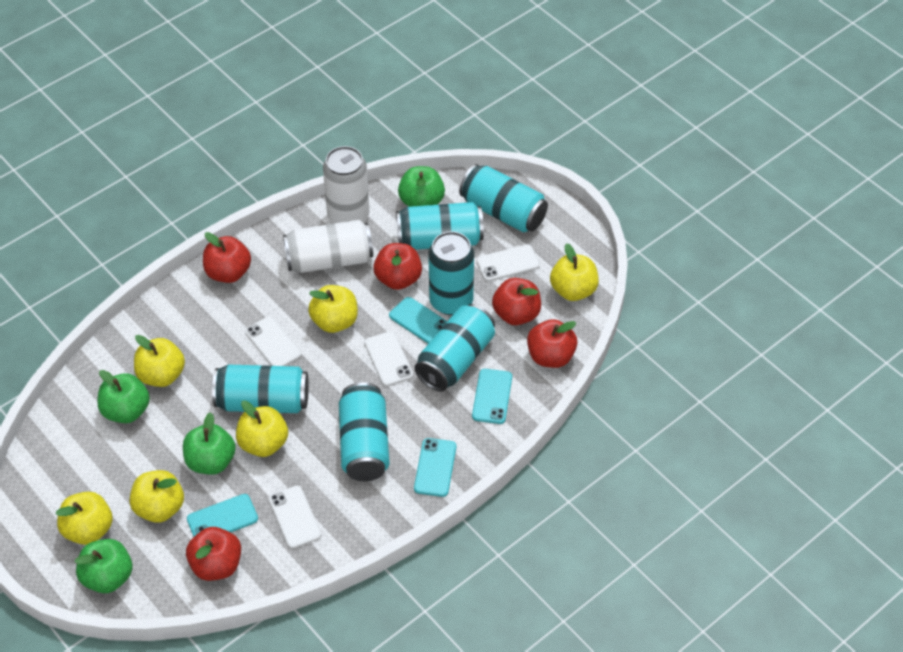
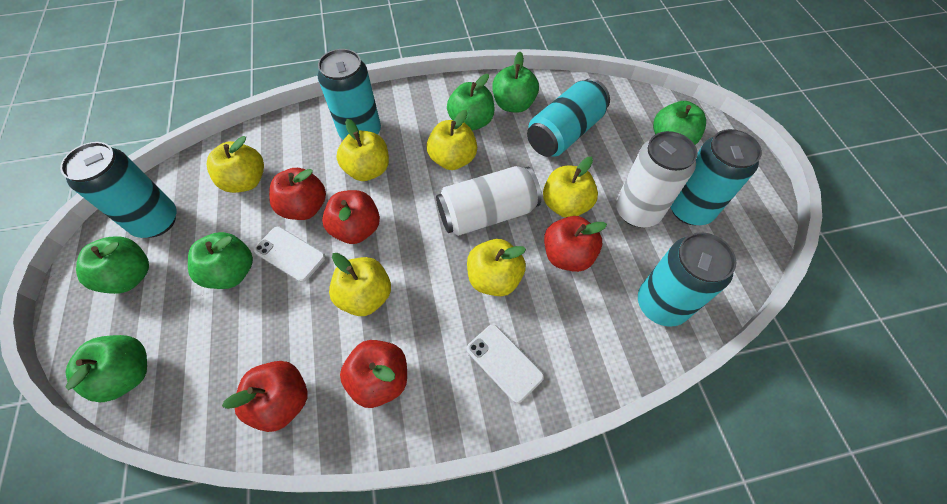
green apple: [75,539,132,593] [98,370,150,423] [183,412,236,475] [398,166,445,207] = 4 -> [66,335,147,402] [76,236,149,294] [188,232,253,289] [447,74,495,131] [492,52,539,113] [653,101,706,145] = 6
turquoise can: [212,365,309,413] [339,382,390,481] [396,202,484,250] [415,304,495,391] [428,231,474,315] [459,164,548,232] = 6 -> [60,142,177,238] [317,49,381,140] [527,78,610,157] [638,232,736,327] [671,129,762,225] = 5
turquoise phone: [187,494,258,537] [389,297,447,344] [414,438,456,497] [472,369,512,424] = 4 -> none = 0
white phone: [245,316,301,366] [269,486,321,549] [364,331,413,386] [477,244,540,281] = 4 -> [254,226,326,282] [467,324,544,403] = 2

